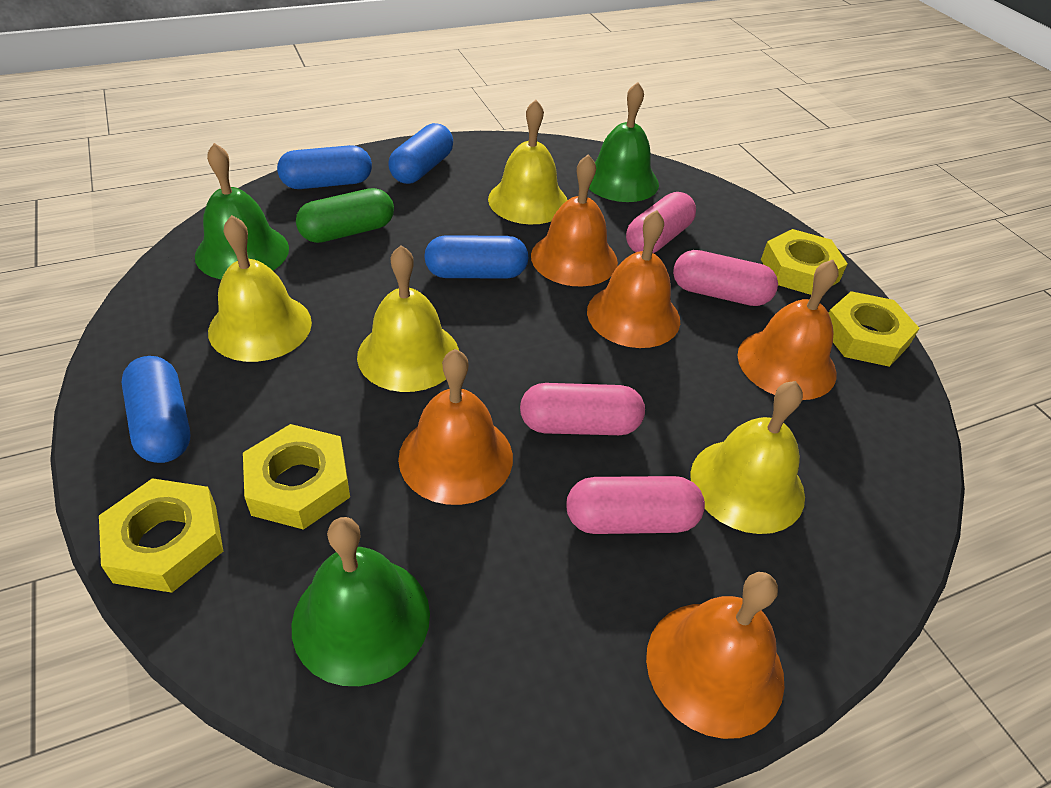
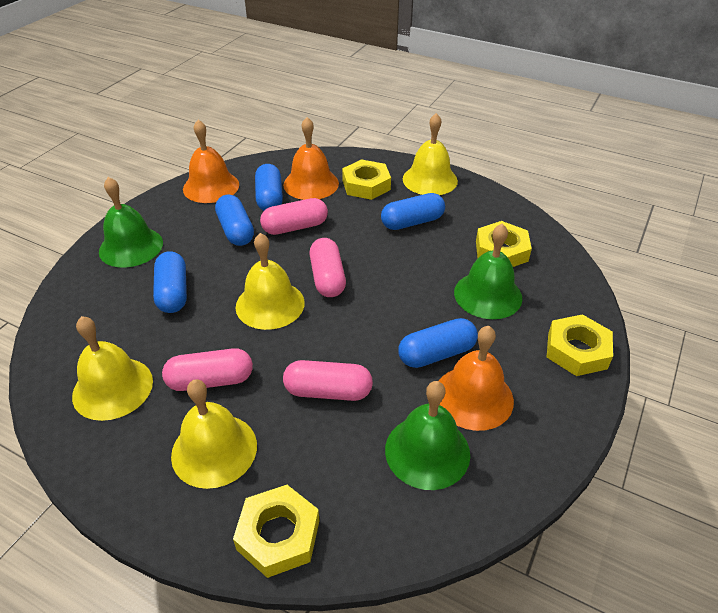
blue capsule: [121,356,190,463] [277,145,372,189] [388,123,453,184] [424,235,528,278] = 4 -> [153,251,187,313] [215,194,254,246] [255,164,283,211] [381,193,445,230] [398,318,478,368] = 5
green capsule: [296,188,394,243] = 1 -> none = 0
orange bell: [398,349,513,505] [531,154,618,287] [587,210,680,348] [646,572,785,739] [737,260,839,400] = 5 -> [183,120,239,203] [283,117,339,200] [439,326,514,431] = 3

